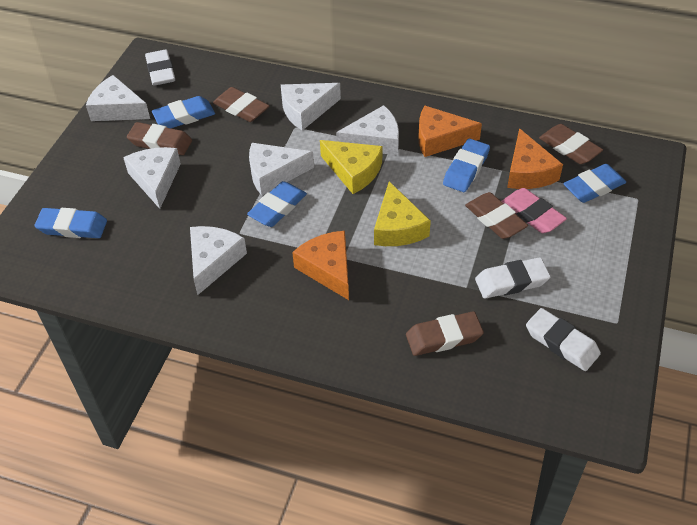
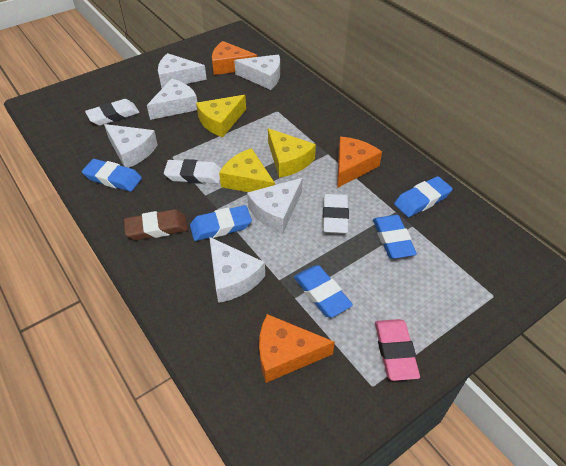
brown eraser: [127,122,192,155] [213,87,269,122] [406,311,484,356] [465,192,528,239] [539,124,603,164] = 5 -> [124,209,188,240] = 1
yellow cheese: [320,140,383,194] [374,181,431,246] = 2 -> [196,95,246,137] [219,148,275,192] [268,128,316,178] = 3

